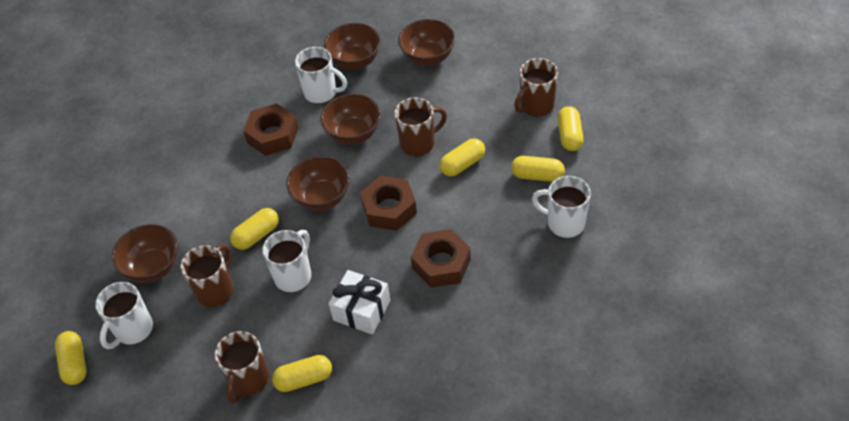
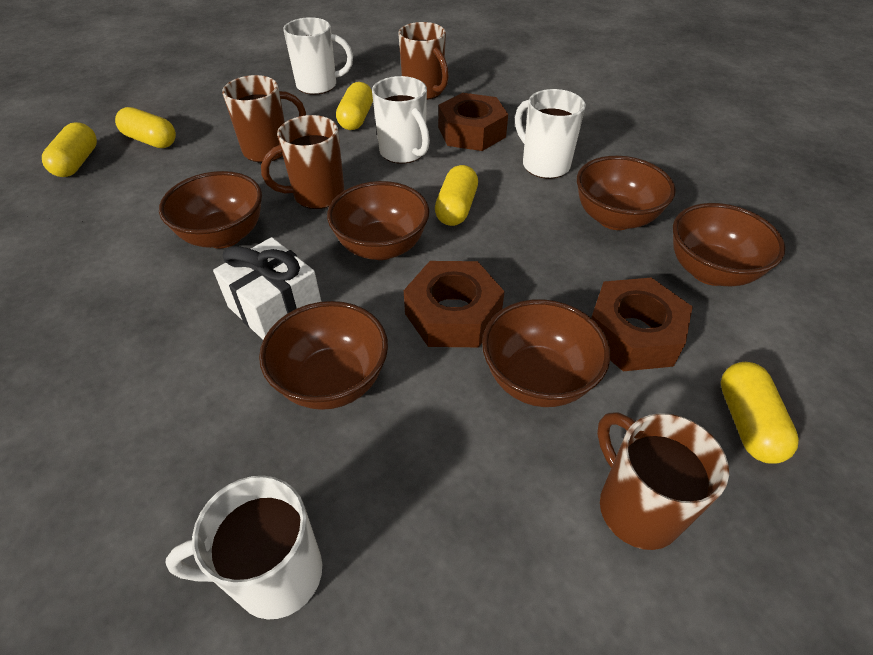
brown bowl: [112,224,178,283] [286,156,350,211] [320,94,381,145] [324,23,381,70] [398,19,455,66] = 5 -> [159,171,262,249] [259,301,388,410] [327,181,429,260] [482,299,610,407] [577,156,676,230] [673,203,785,286] = 6
yellow capsule: [55,331,86,385] [230,208,279,250] [272,355,332,392] [439,138,485,177] [511,156,565,182] [558,106,584,151] = 6 -> [42,122,97,177] [115,107,176,148] [336,82,373,130] [435,165,478,226] [721,362,799,464] = 5

